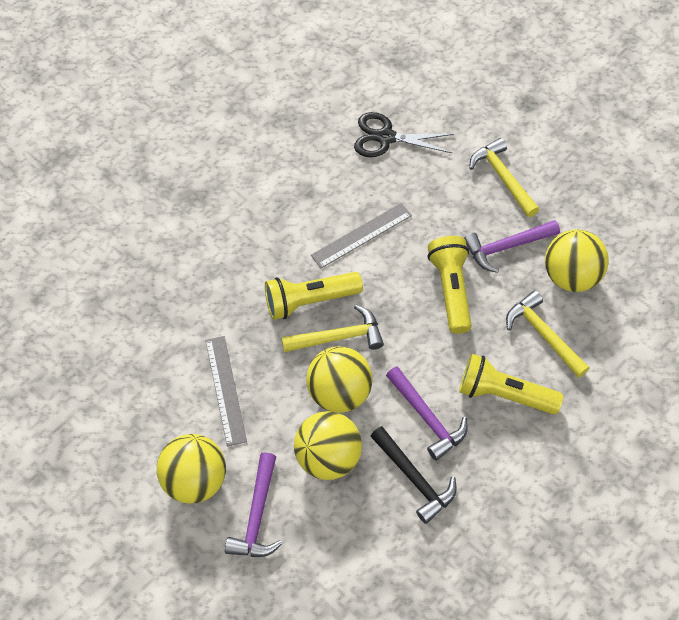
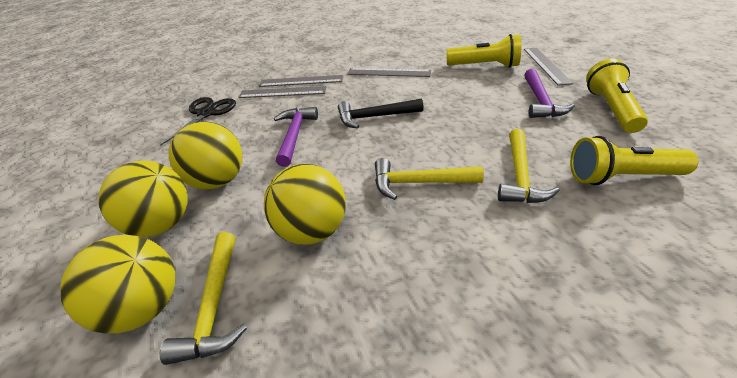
grey ruler: [205,336,247,446] [311,203,412,268] = 2 -> [238,86,326,98] [259,75,343,87] [347,68,431,77] [524,48,573,86] = 4
purple hammer: [225,452,282,557] [386,366,468,461] [464,220,560,273] = 3 -> [274,107,318,167] [524,69,575,118] = 2

